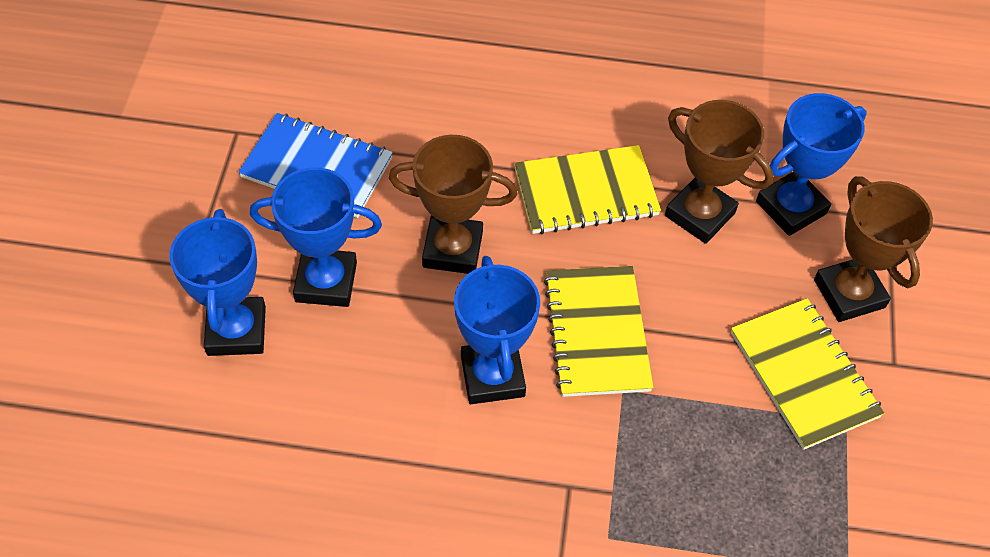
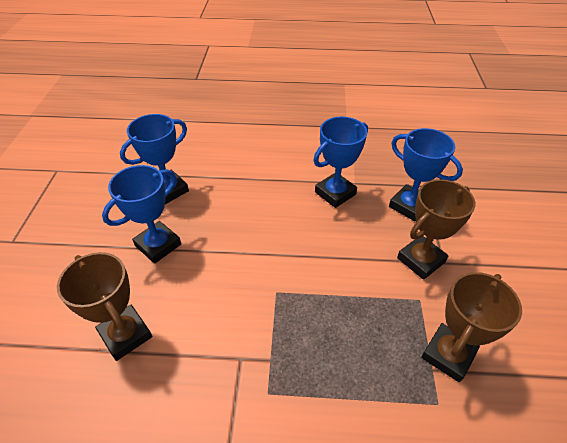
blue notebook: [238,113,393,218] = 1 -> none = 0
yellow notebook: [514,145,661,234] [544,266,654,397] [731,298,885,450] = 3 -> none = 0

